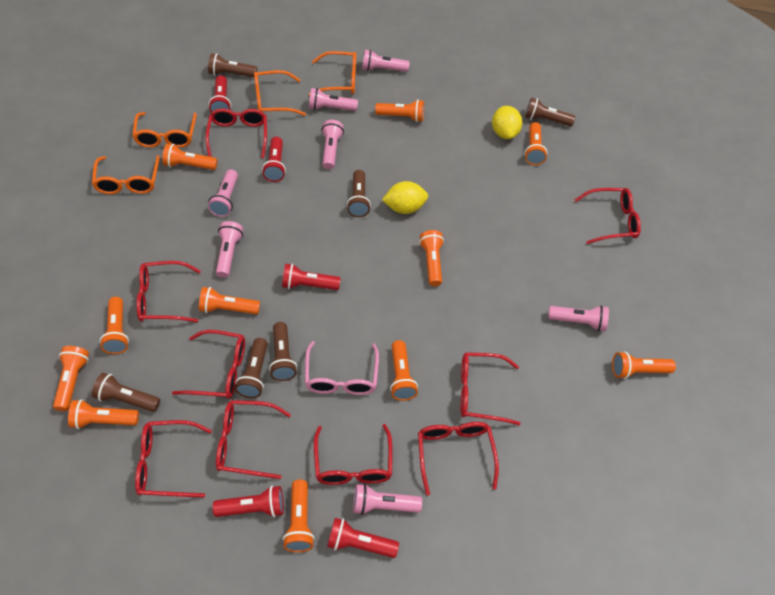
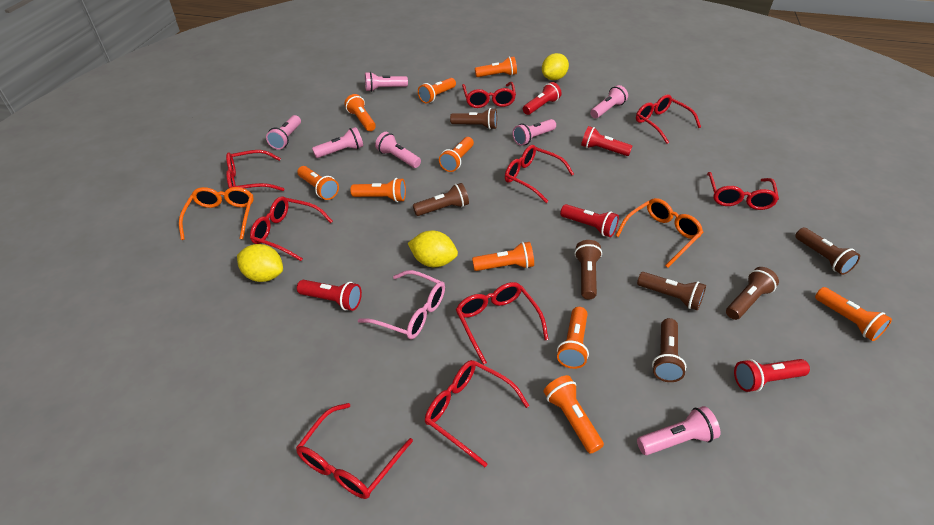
brown flashlight: [92,373,160,412] [208,53,257,77] [235,338,268,398] [269,322,297,381] [347,170,371,217] [525,98,575,126] = 6 -> [413,183,469,216] [450,108,497,129] [574,240,602,299] [637,272,706,311] [652,318,686,382] [726,267,779,320] [795,228,860,275] = 7
orange flashlight: [53,346,89,411] [68,399,139,429] [100,297,129,354] [162,144,218,170] [199,287,260,314] [283,480,315,552] [375,100,424,122] [390,340,418,401] [419,230,444,286] [524,122,548,165] [612,351,676,379] = 11 -> [297,166,339,200] [344,94,376,131] [350,178,406,202] [418,78,456,103] [439,137,474,172] [472,242,534,271] [475,57,517,77] [544,375,604,454] [557,307,589,369] [815,287,892,341] = 10
orange glasses: [92,155,160,194] [132,112,197,148] [254,70,306,116] [309,51,356,96] = 4 -> [179,187,254,240] [615,198,703,268] = 2
yellow lemon: [382,181,428,214] [492,106,522,139] = 2 -> [237,244,283,282] [408,231,458,267] [542,53,569,80] = 3

